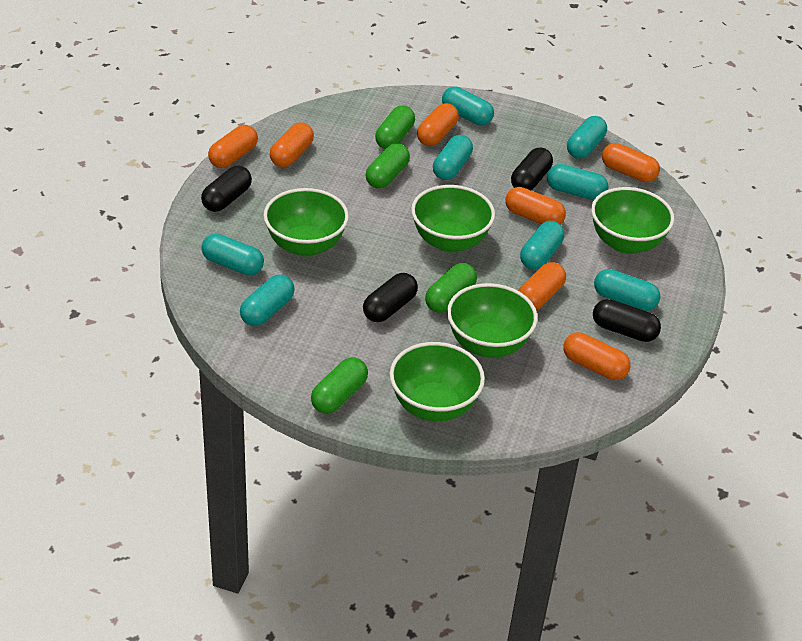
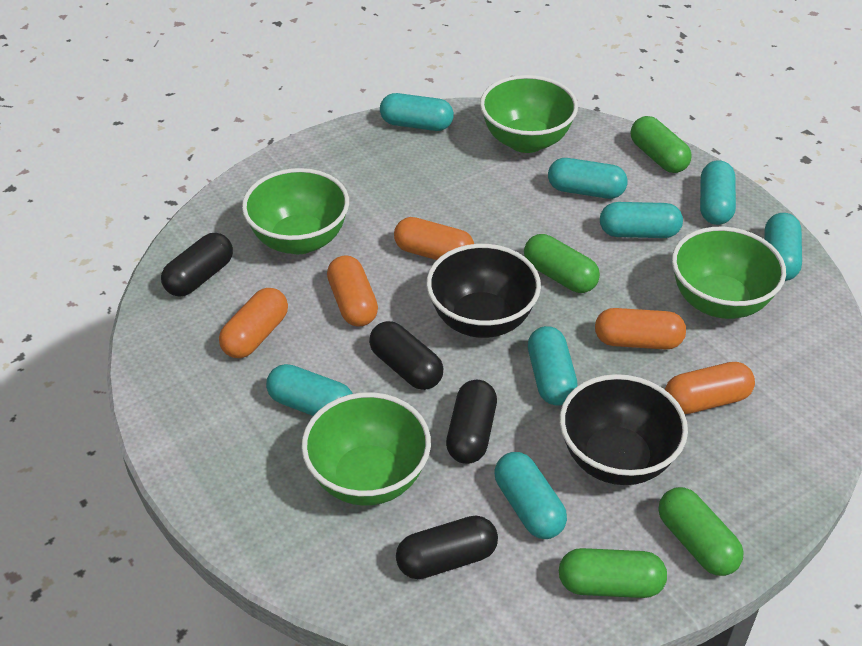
black bowl: none = 0 -> [426,244,541,338] [560,374,688,485] = 2
green bowl: [263,188,349,257] [390,342,485,421] [411,185,495,252] [447,283,538,358] [591,187,674,254] = 5 -> [242,168,349,254] [301,392,431,506] [480,75,578,153] [672,227,786,319] = 4
orange capsule: [208,125,258,168] [270,122,314,167] [417,103,459,146] [505,187,566,224] [518,262,566,311] [563,332,631,380] [602,143,660,182] = 7 -> [219,288,288,358] [327,255,378,327] [394,217,474,260] [595,308,686,350] [665,362,755,414] = 5

